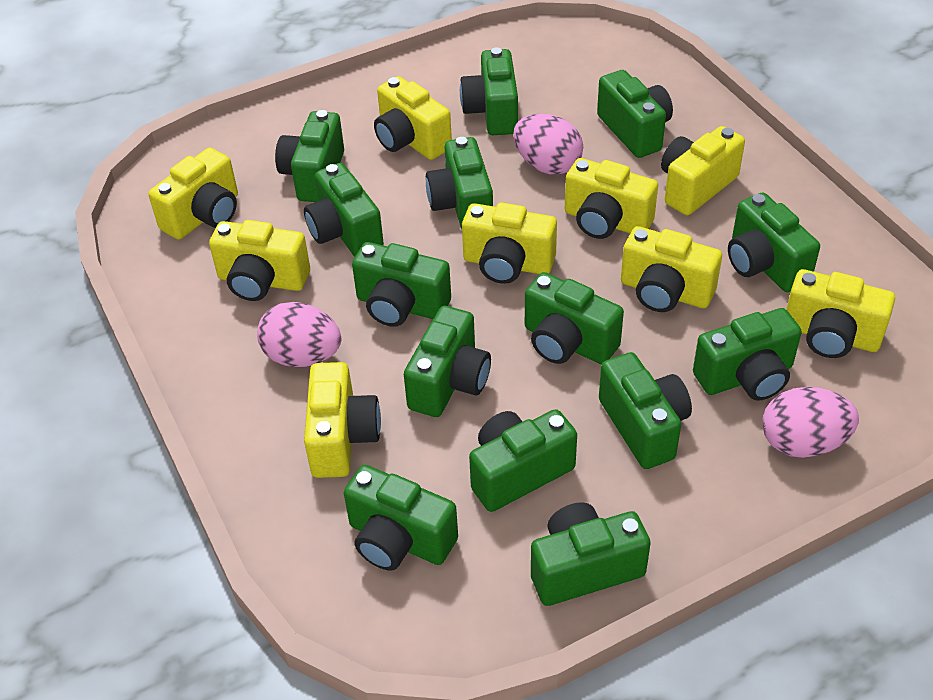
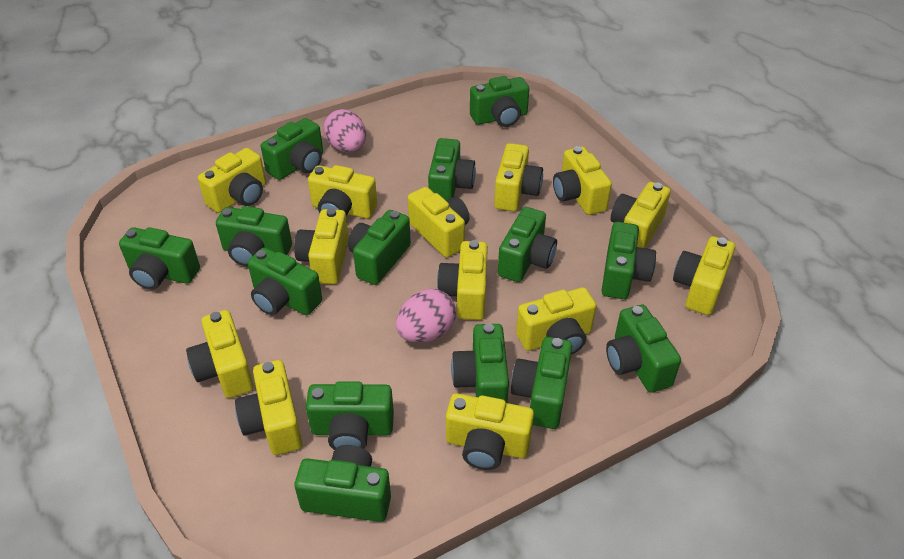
pink egg: [257,302,341,367] [513,113,583,175] [762,387,859,458] = 3 -> [323,109,366,152] [396,289,456,343] = 2
yellow camera: [148,148,238,240] [209,220,310,301] [304,362,381,478] [374,76,452,160] [462,203,557,284] [565,158,658,239] [621,226,722,312] [661,126,745,215] [786,269,895,358] = 9 -> [186,310,254,398] [198,148,266,213] [235,360,302,455] [294,208,349,284] [308,165,377,219] [408,187,469,258] [437,240,488,320] [446,393,534,470] [494,143,543,211] [516,287,597,355] [553,146,612,215] [611,182,671,248] [673,236,735,315] = 13

